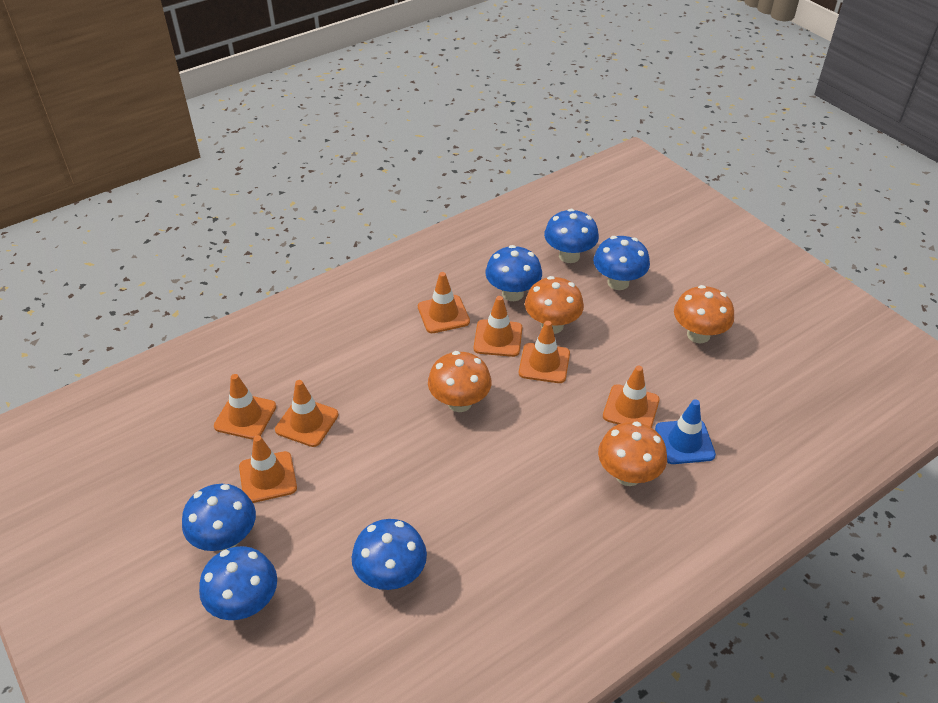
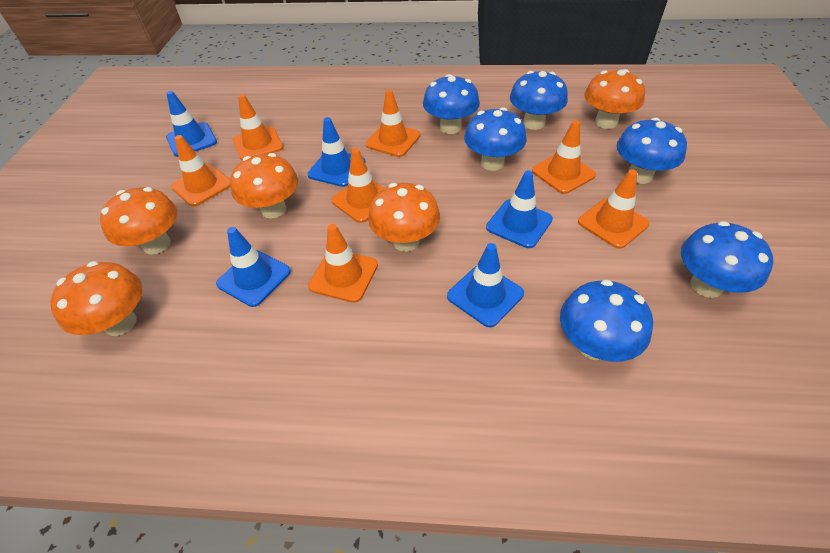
blue traffic cone: [655,400,716,464] = 1 -> [166,91,217,157] [216,227,291,307] [308,117,366,187] [447,243,524,327] [486,171,553,248] = 5
orange mushroom: [428,351,492,412] [525,276,584,334] [598,422,667,486] [674,285,734,343] = 4 -> [50,261,142,336] [100,187,177,255] [230,153,298,219] [368,183,440,252] [584,69,645,129] = 5

